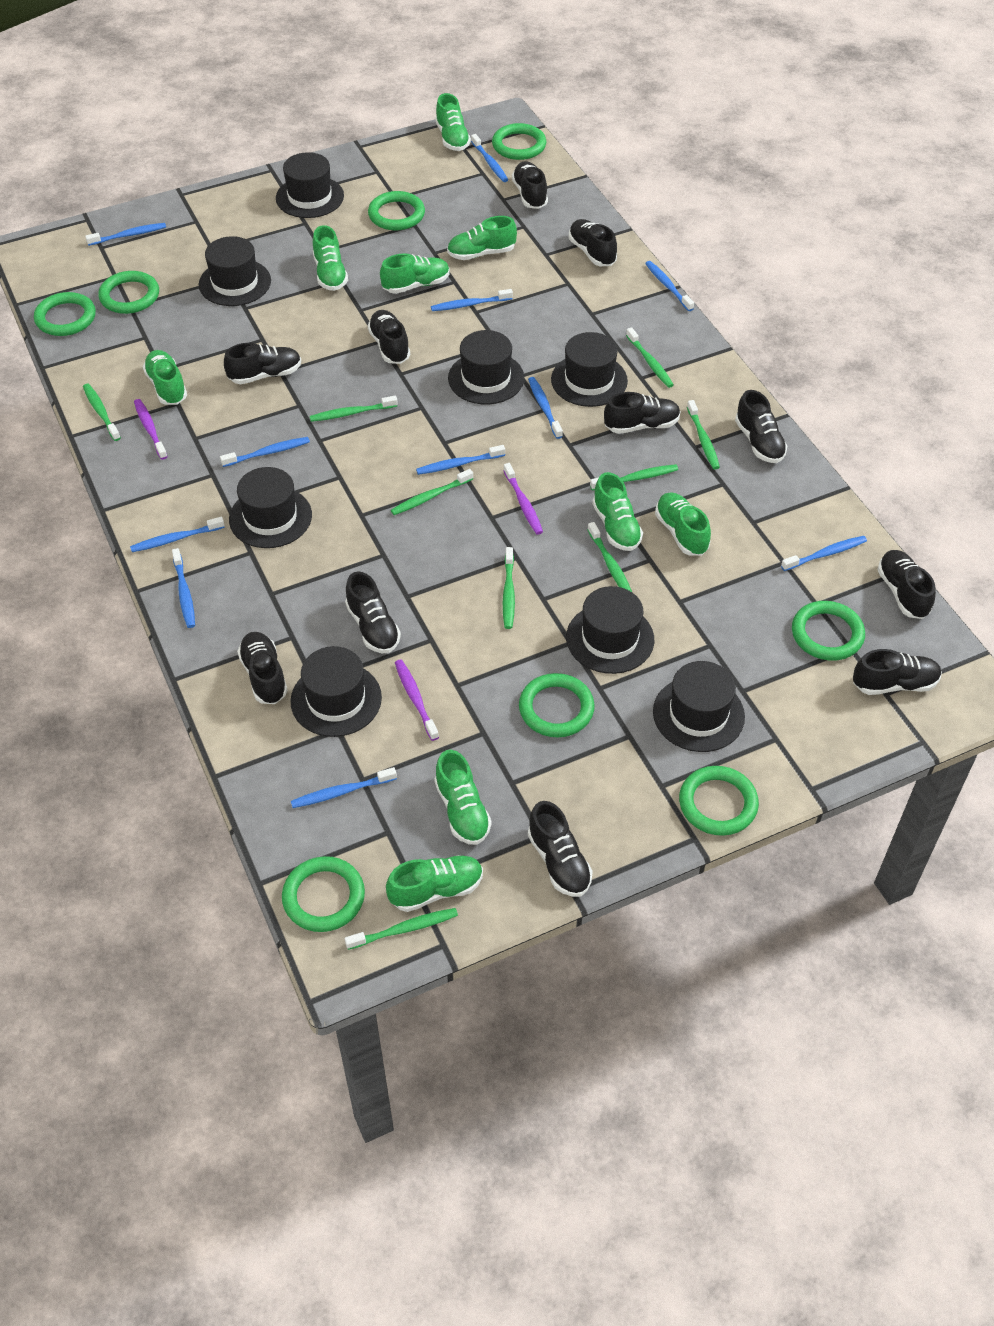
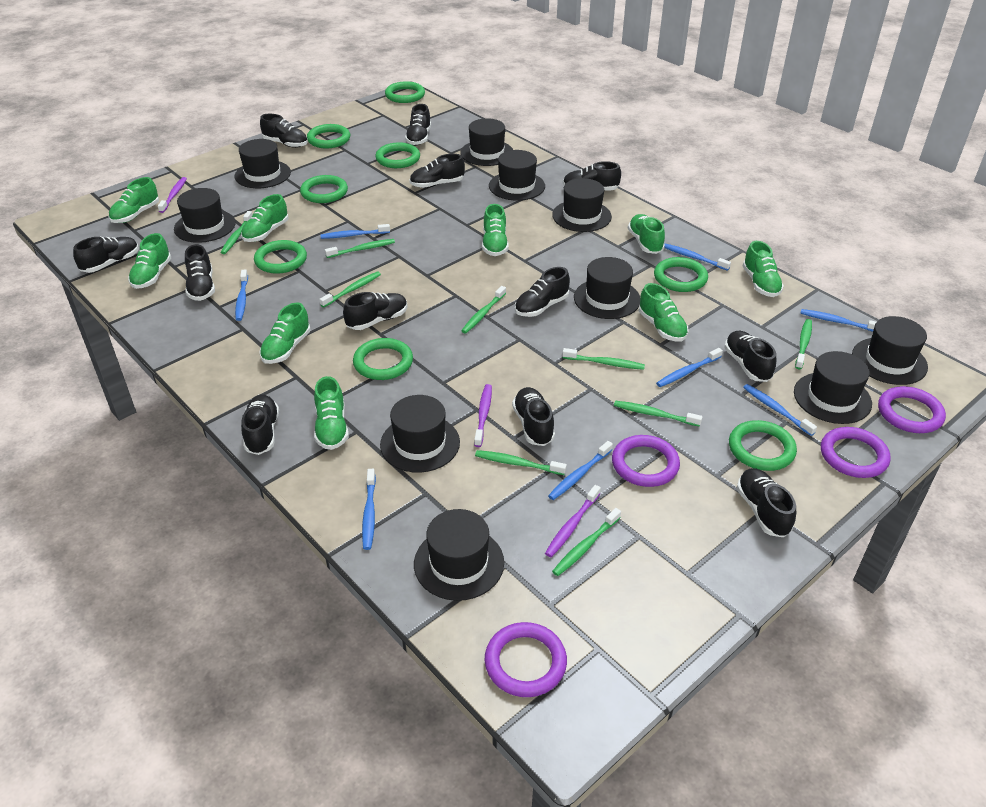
black hat: [199,236,271,306] [229,467,312,548] [276,152,344,218] [291,646,382,737] [448,330,524,404] [551,332,628,407] [566,586,654,674] [653,661,745,752] = 8 -> [174,188,236,243] [235,139,291,188] [380,395,460,473] [414,509,504,601] [460,118,513,166] [489,150,545,201] [552,178,612,232] [574,257,640,319] [794,351,872,424] [852,316,928,385] = 10
black shoe: [224,343,301,384] [237,632,288,704] [345,571,401,653] [368,310,410,364] [512,161,548,209] [528,801,593,897] [568,219,617,266] [604,392,681,434] [735,390,787,463] [853,649,942,695] [877,550,936,619] = 11 -> [73,237,139,273] [185,244,215,301] [241,394,279,455] [260,114,308,148] [343,292,408,330] [405,104,431,145] [410,154,465,188] [512,387,555,446] [515,267,570,317] [563,161,621,190] [724,331,776,382] [737,469,796,537] = 12
blue toothbrush: [85,223,166,246] [130,516,225,552] [172,548,195,628] [220,437,310,467] [291,767,397,808] [416,445,505,475] [431,289,513,311] [471,134,508,182] [528,377,563,439] [645,261,694,311] [781,536,867,571] = 11 -> [235,270,248,321] [320,224,390,239] [362,469,376,550] [548,441,613,500] [656,348,723,387] [664,244,731,271] [743,384,817,436] [800,309,876,332] = 8
purple ring: none = 0 -> [485,622,567,697] [612,435,680,487] [821,427,891,478] [878,386,946,433] = 4

